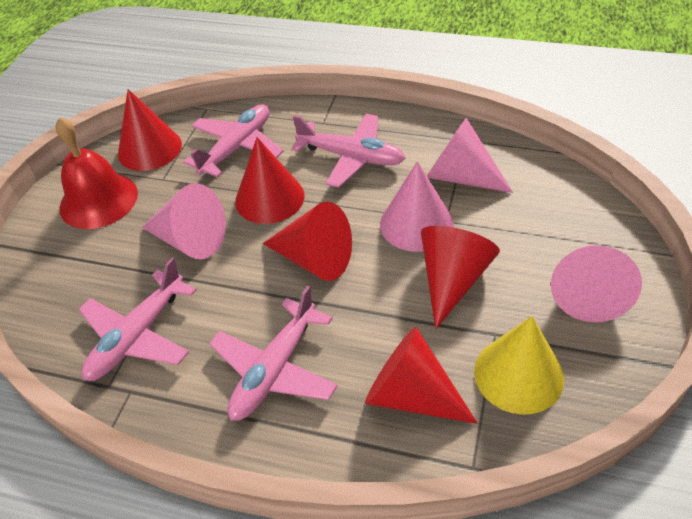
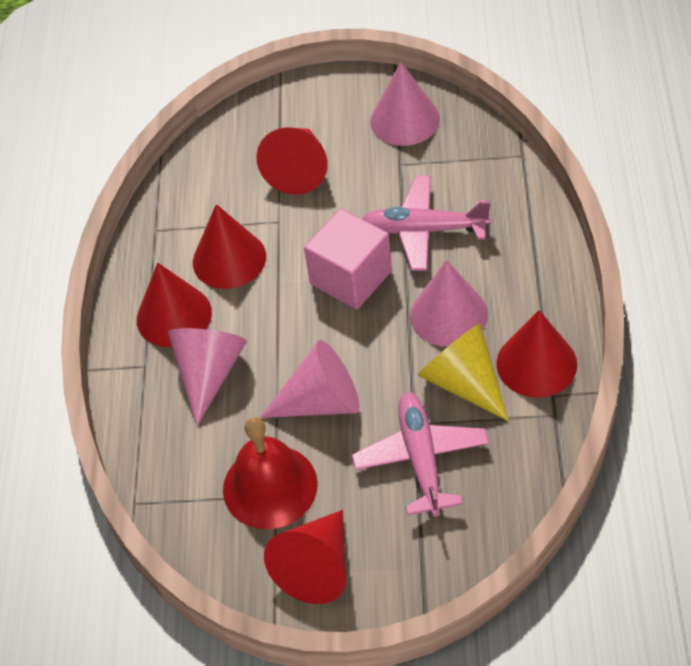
pink cube: none = 0 -> [304,208,392,310] = 1
pink plane: [78,258,197,381] [183,104,284,177] [209,285,338,421] [291,114,405,188] = 4 -> [352,392,489,517] [362,176,491,271] = 2

